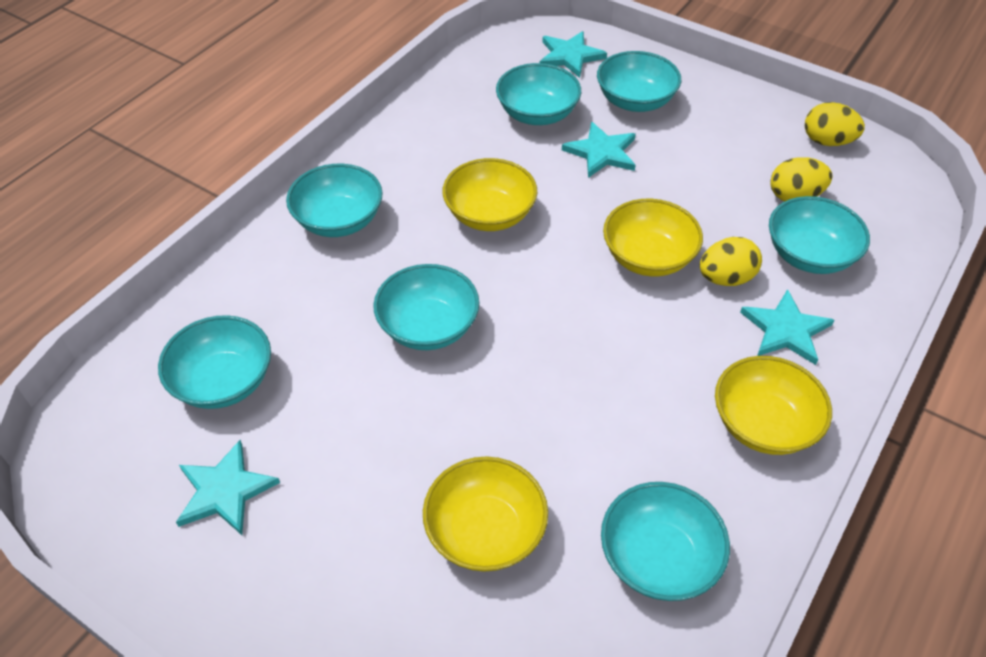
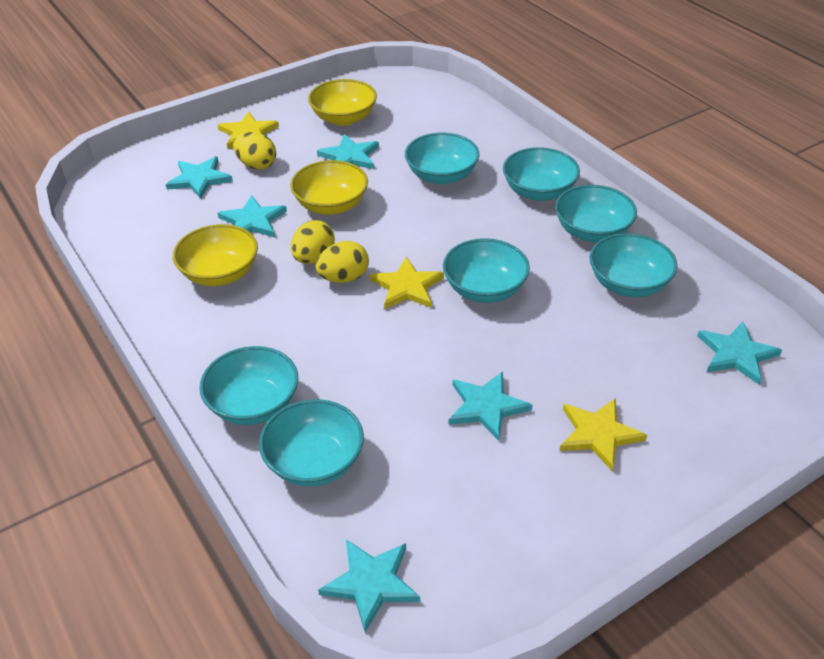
turquoise star: [176,440,280,535] [539,31,607,78] [562,122,636,178] [740,289,834,365] = 4 -> [166,156,233,199] [218,195,287,237] [317,134,379,169] [318,540,420,632] [449,371,533,441] [697,322,782,385] = 6
yellow bowl: [423,456,548,572] [442,158,537,231] [603,199,703,277] [715,356,832,455] = 4 -> [173,224,258,286] [290,160,368,215] [308,79,377,126] = 3
yellow star: none = 0 -> [218,112,279,149] [370,257,444,309] [559,399,647,471] = 3

